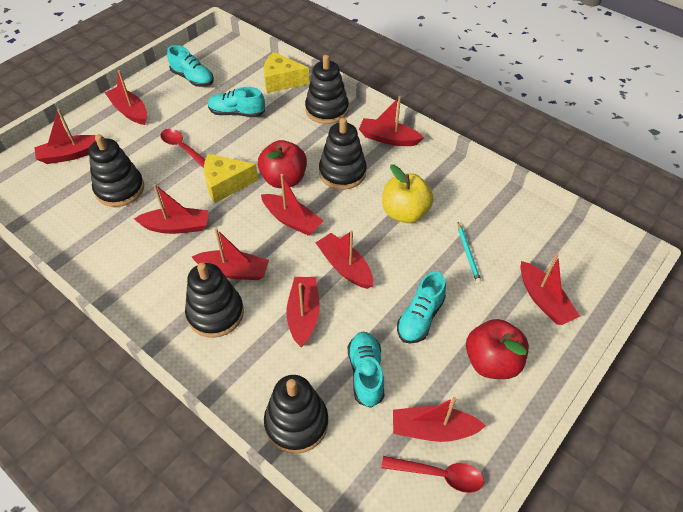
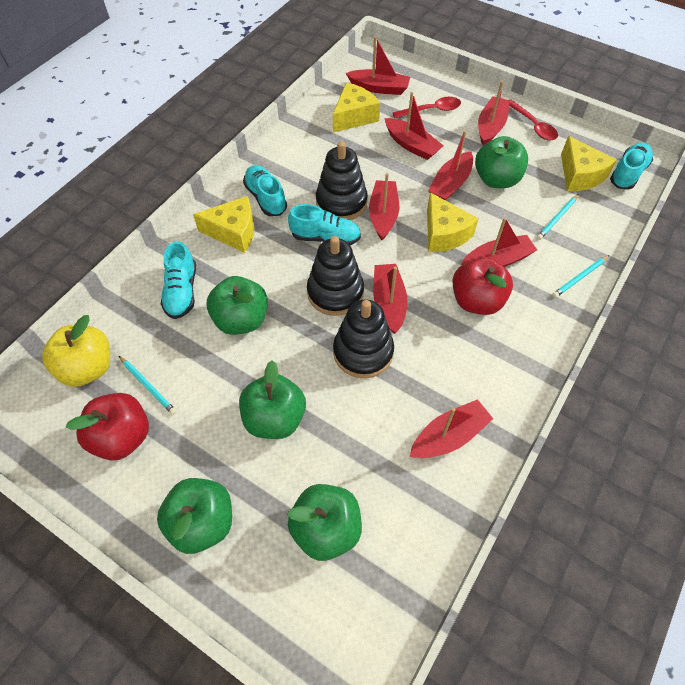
black stacking toy: [89,134,144,207] [185,263,244,338] [264,375,328,454] [305,55,349,124] [319,118,367,190] = 5 -> [307,236,364,316] [316,141,368,220] [333,299,394,378] = 3
green apple: none = 0 -> [157,478,232,554] [207,276,268,335] [239,360,306,439] [287,484,362,561] [475,136,528,188] = 5
red boat: [34,109,104,164] [105,70,147,125] [134,184,209,234] [192,228,269,280] [261,174,324,236] [286,277,320,347] [316,231,373,289] [359,96,424,146] [393,397,486,442] [520,253,580,325] = 10 -> [346,36,410,95] [369,173,399,240] [373,264,408,334] [385,92,444,160] [409,399,493,458] [428,130,473,200] [461,217,537,267] [478,81,510,146] = 8
turquoise pencil: [458,222,481,284] = 1 -> [119,356,176,415] [537,194,578,240] [552,255,609,298] = 3
yellow cheese: [204,154,258,203] [264,52,309,93] = 2 -> [193,196,254,253] [333,83,380,133] [427,192,479,252] [561,136,617,191] = 4

